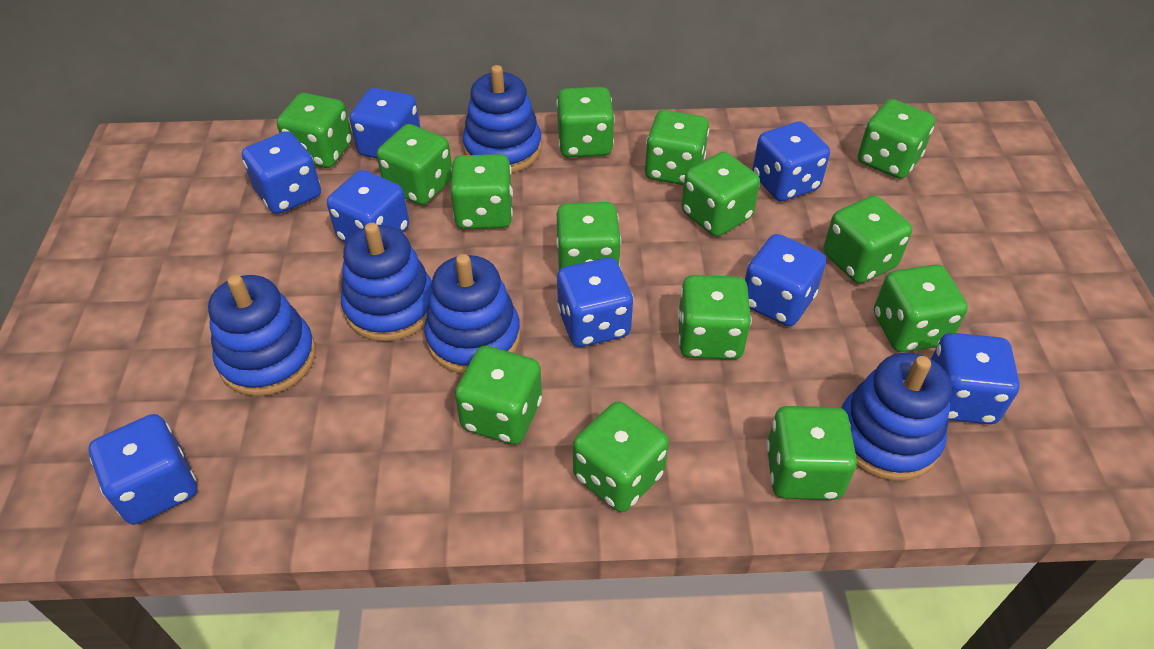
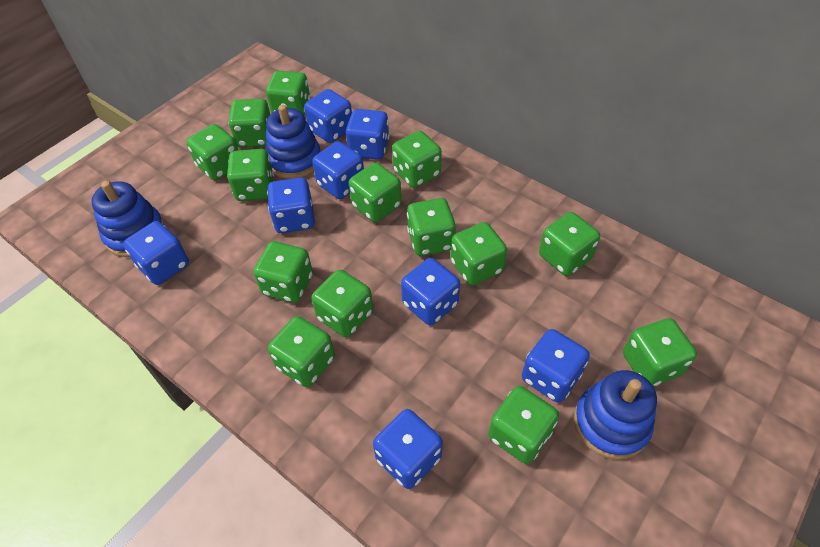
blue stacking toy: [208,275,316,396] [341,222,432,341] [424,254,521,374] [463,65,542,173] [842,353,952,481] = 5 -> [91,181,165,257] [265,105,321,179] [574,370,657,460] = 3

